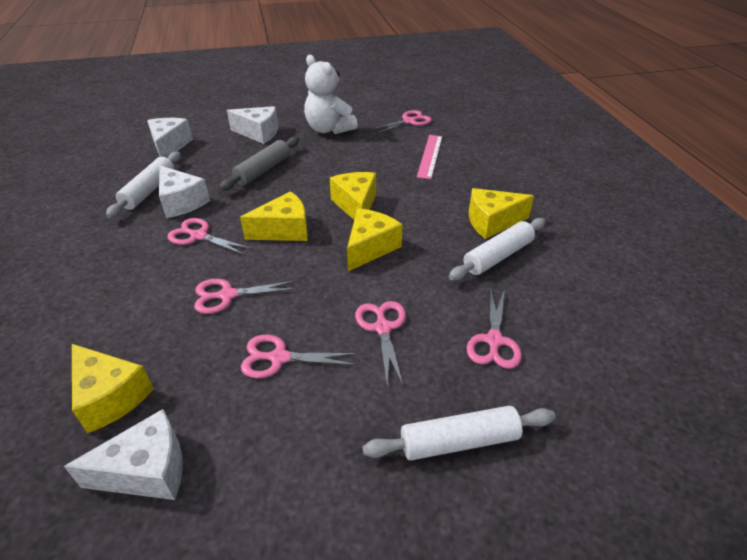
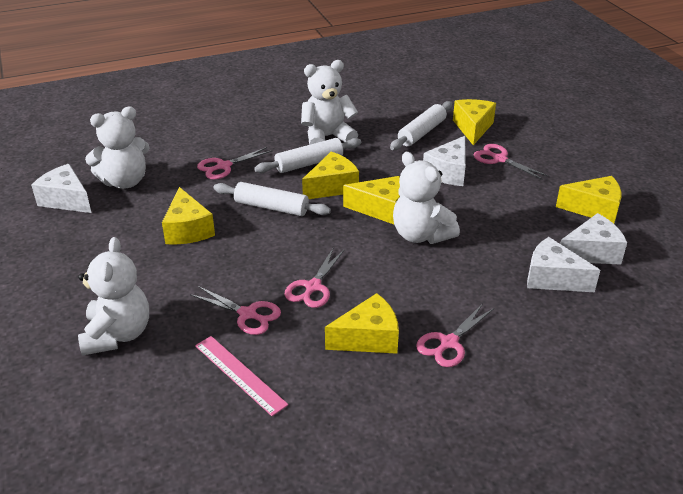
grey rolling pin: [219,137,299,191] = 1 -> none = 0
pink scissors: [167,218,252,255] [194,279,297,314] [241,334,358,379] [355,301,406,387] [369,110,432,134] [467,288,522,369] = 6 -> [190,286,281,335] [197,147,273,180] [285,247,345,308] [416,303,494,367] [474,144,548,180] = 5
white teddy bear: [304,55,358,134] = 1 -> [78,237,149,356] [85,106,150,189] [301,60,358,145] [393,152,460,244] = 4
yellow cheese: [72,344,154,433] [240,191,308,241] [330,172,376,220] [347,208,403,271] [469,188,534,239] = 5 -> [162,187,215,245] [302,152,359,199] [325,293,399,354] [343,176,400,224] [453,99,496,145] [556,176,621,224] = 6

